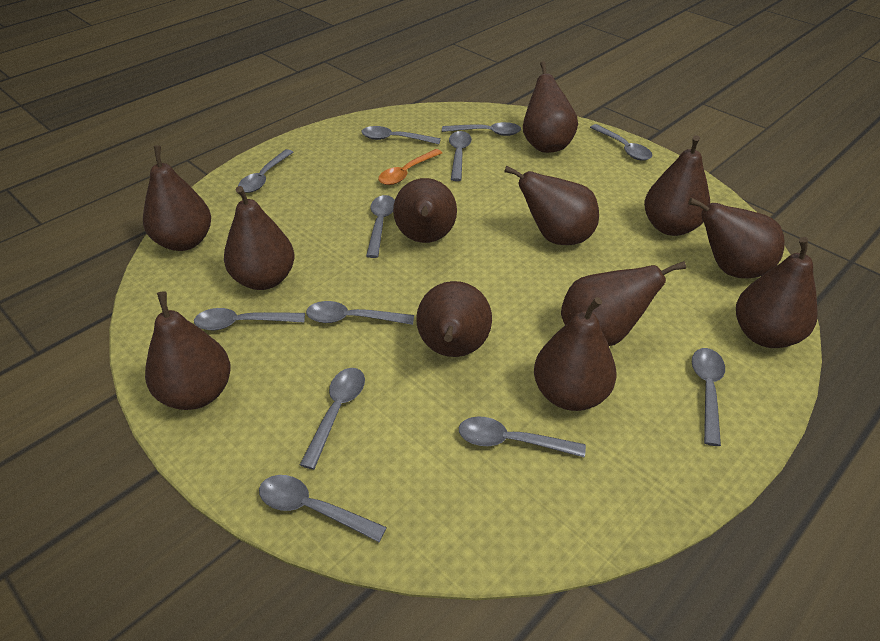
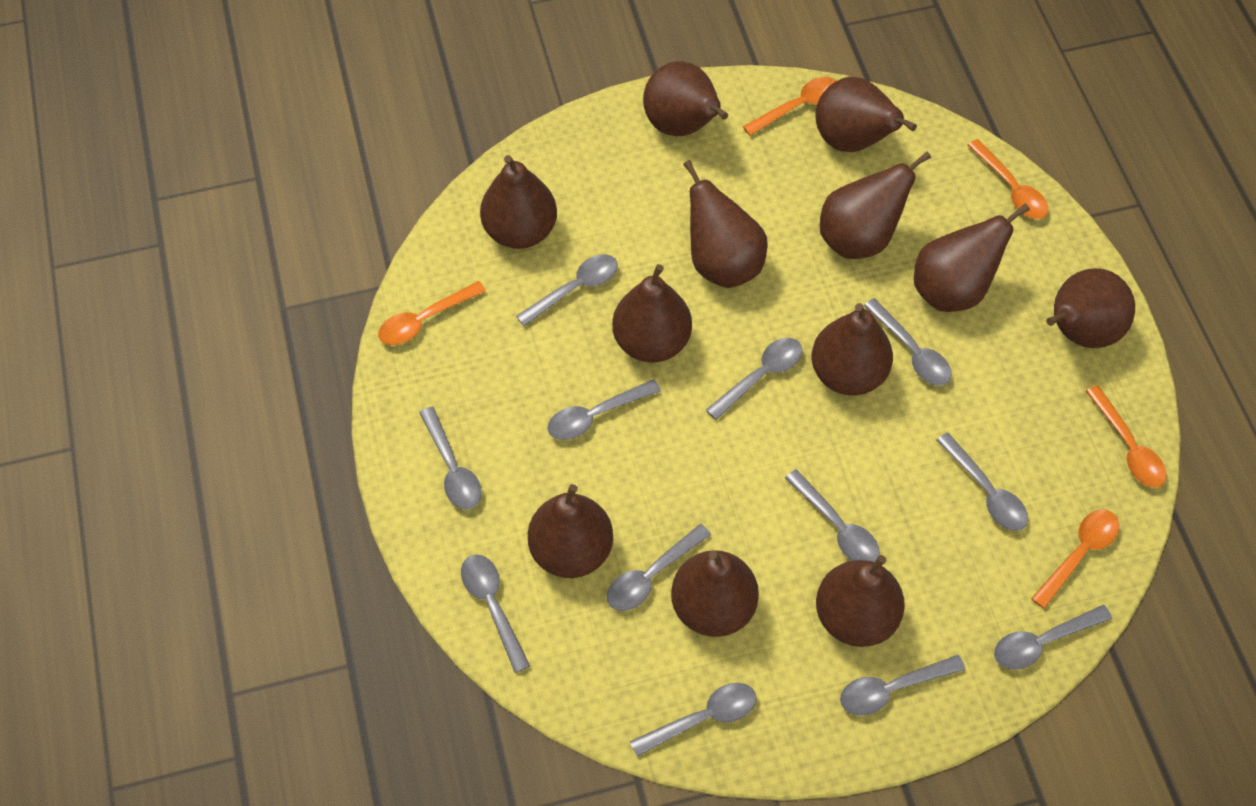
orange spoon: [378,149,442,185] = 1 -> [378,281,486,345] [743,77,836,136] [968,139,1048,219] [1031,509,1119,609] [1086,385,1167,488] = 5

